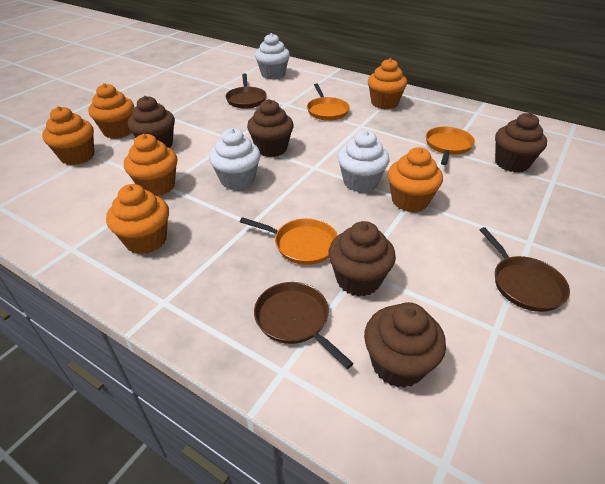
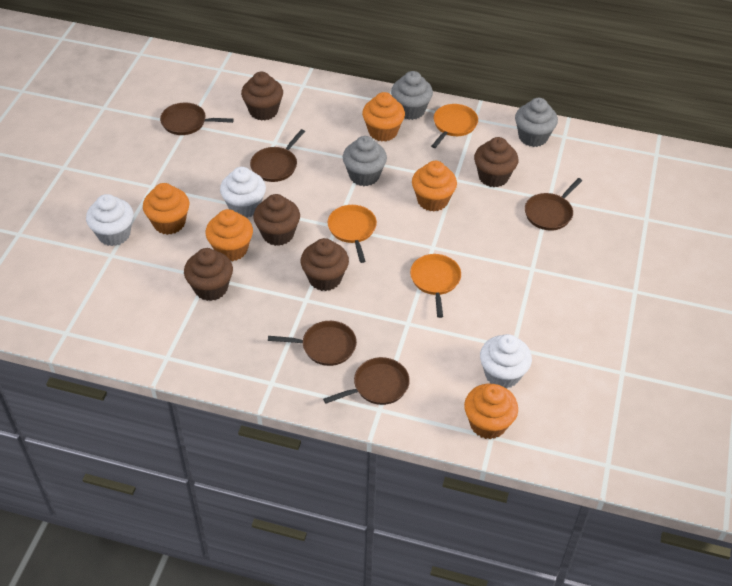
brown pan: [225,74,267,109] [254,282,354,369] [480,227,570,312] = 3 -> [160,102,234,135] [250,129,305,182] [268,321,357,366] [323,357,410,405] [525,178,582,231] = 5
grey cupcake: none = 0 -> [343,136,387,186] [391,71,433,120] [515,98,558,147] = 3
orange cupcake: [42,106,94,165] [88,83,134,139] [106,184,169,254] [124,134,177,196] [368,58,407,109] [388,147,443,212] = 6 -> [143,183,189,235] [206,209,253,261] [362,92,405,141] [412,161,457,212] [464,384,518,439] = 5

